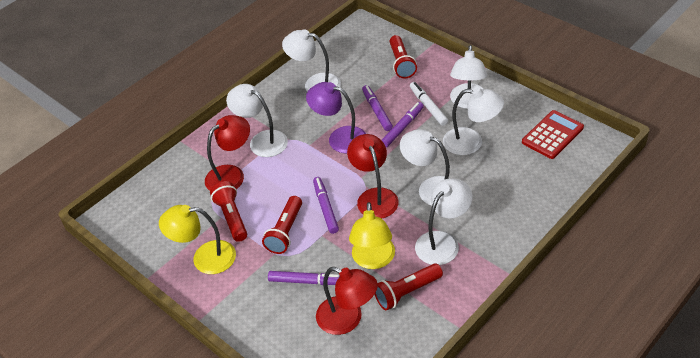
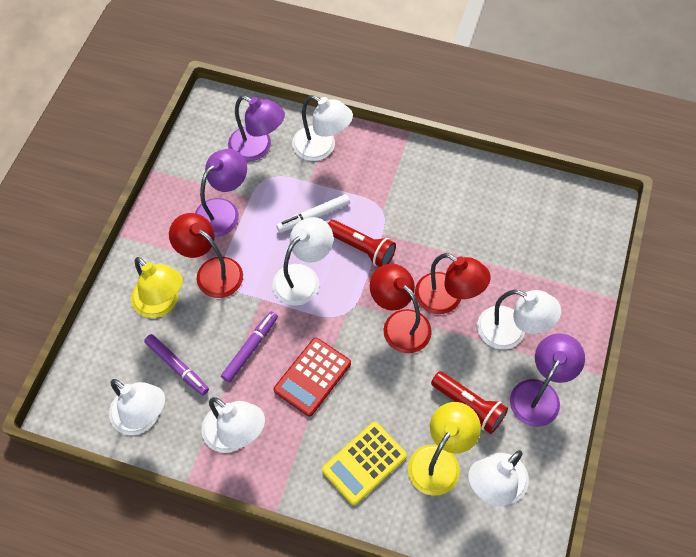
purple lamp: [306,82,366,153] = 1 -> [195,149,247,237] [228,95,285,161] [510,333,585,427] = 3
purple marker: [268,271,340,285] [313,177,339,234] [362,85,393,131] [382,102,424,147] = 4 -> [144,334,209,396] [221,311,278,383] = 2
red flashlight: [210,181,247,242] [262,196,302,254] [375,263,443,311] [390,35,417,79] = 4 -> [328,220,396,267] [431,371,508,434] = 2
yellow calculator: none = 0 -> [322,422,407,505] = 1

